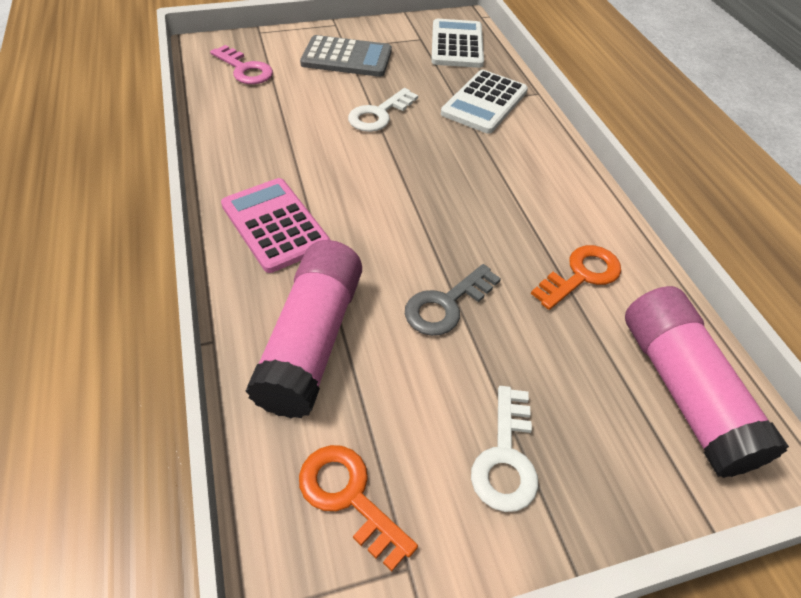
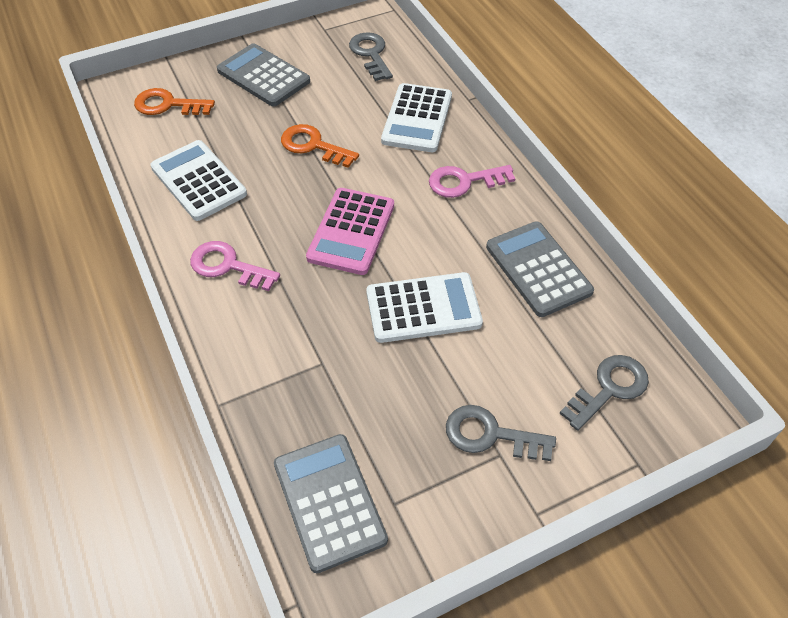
grey calculator: [300,35,392,77] = 1 -> [217,43,310,107] [274,434,388,573] [486,221,594,317] = 3
grey key: [405,264,501,336] = 1 -> [349,32,393,81] [446,405,556,461] [559,355,649,431] = 3
pink glue stick: [246,240,362,418] [625,286,789,478] = 2 -> none = 0
pink key: [210,45,273,84] = 1 -> [190,241,280,291] [429,165,516,198] = 2
white calculator: [431,19,484,68] [441,70,528,134] = 2 -> [150,140,247,221] [366,272,483,343] [381,83,452,152] = 3
white key: [348,88,418,132] [471,386,538,512] = 2 -> none = 0

